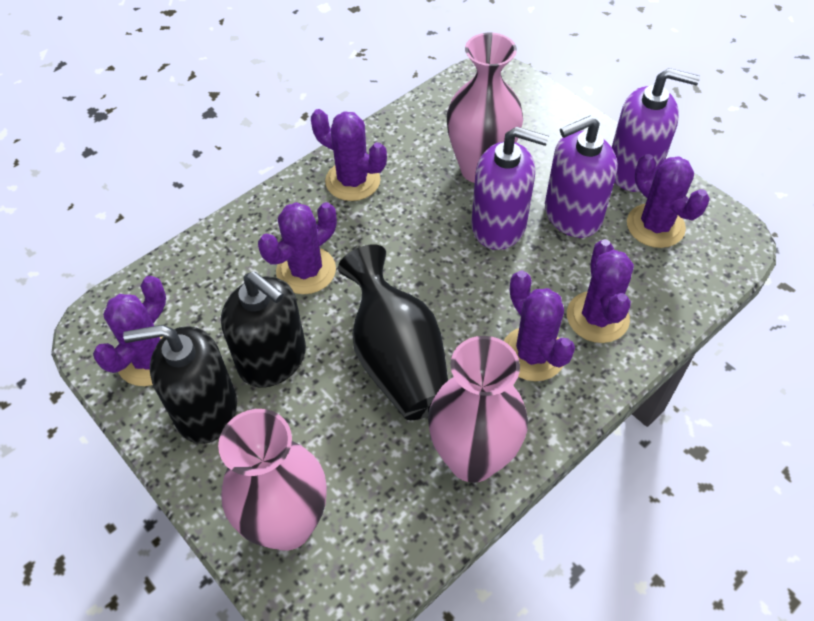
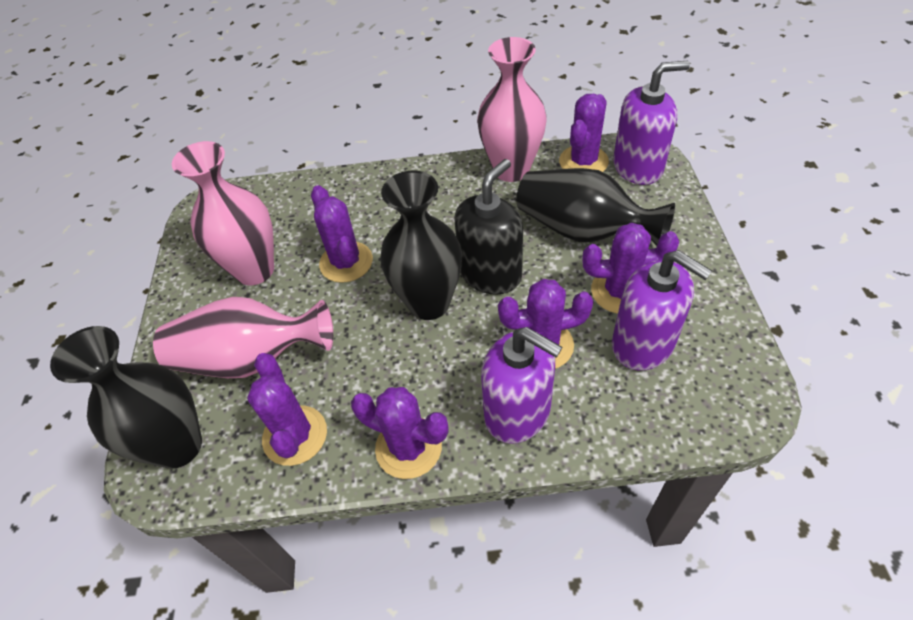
black soap dispenser: [123,325,237,444] [221,272,306,387] = 2 -> [454,159,523,295] = 1
black vase: [338,244,448,420] = 1 -> [50,326,202,469] [380,171,462,320] [516,168,675,246] = 3

